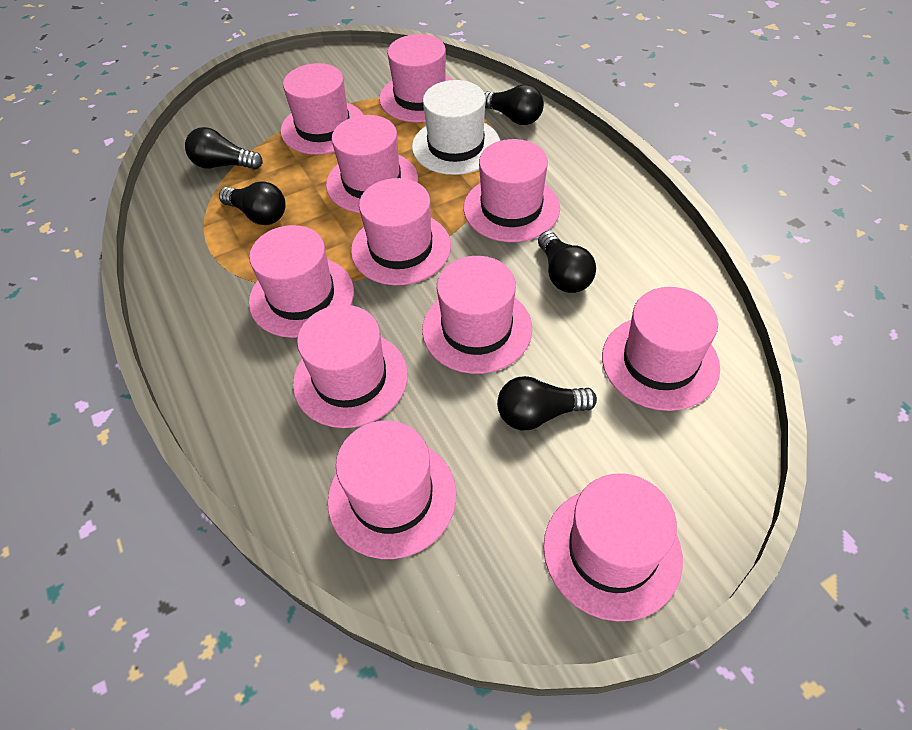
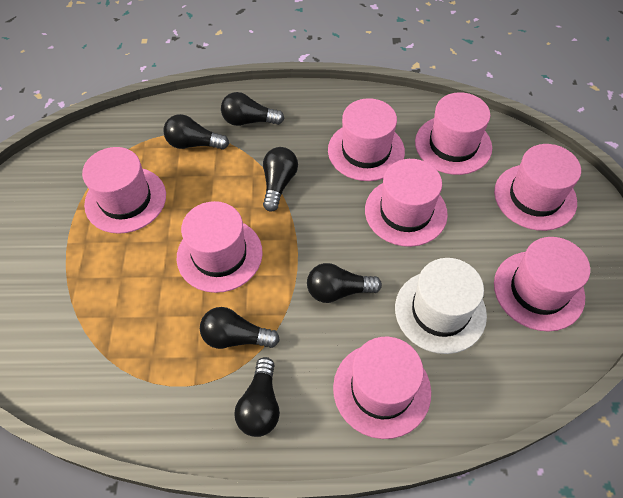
black light bulb: [185,127,263,170] [219,181,286,225] [483,84,544,125] [497,376,597,430] [538,231,596,293] = 5 -> [163,114,229,150] [200,307,280,349] [221,92,285,126] [234,357,280,437] [263,147,298,212] [307,263,382,303] = 6
pink hat: [249,225,354,338] [281,63,363,155] [293,305,408,428] [326,115,418,213] [328,420,456,559] [351,178,451,285] [379,34,453,122] [422,256,532,374] [464,139,560,242] [543,473,683,621] [602,287,720,411] = 11 -> [82,147,166,234] [177,201,263,293] [328,98,405,181] [333,337,431,439] [365,159,448,247] [415,92,492,175] [494,144,581,231] [494,237,590,332] = 8

